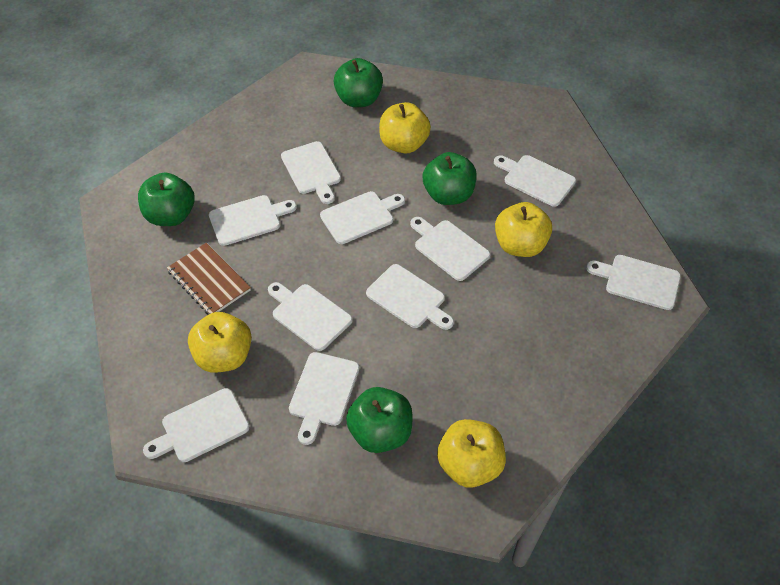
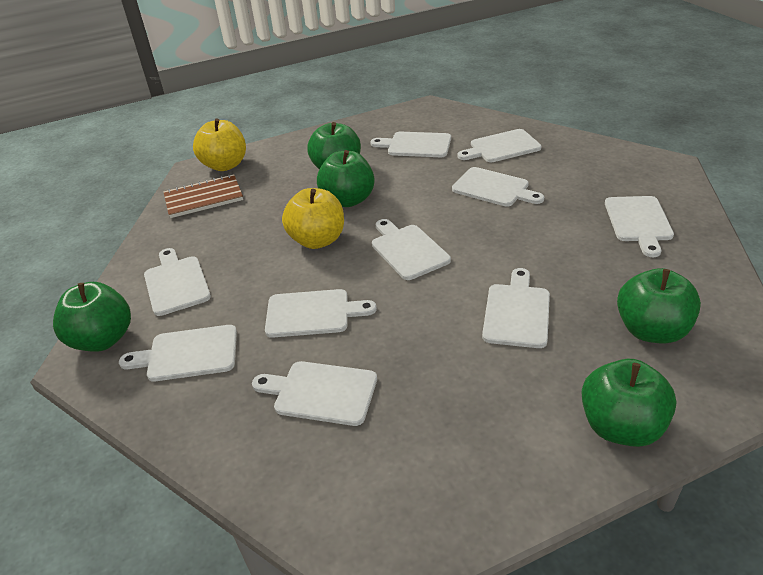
green apple: [138,173,195,226] [334,58,383,107] [346,387,412,453] [423,152,477,205] = 4 -> [53,282,131,352] [307,122,361,170] [317,150,375,207] [581,359,676,447] [617,268,701,344] = 5
yellow apple: [188,312,252,372] [379,102,431,153] [437,419,506,488] [495,202,552,257] = 4 -> [193,118,246,171] [282,188,344,249] = 2

